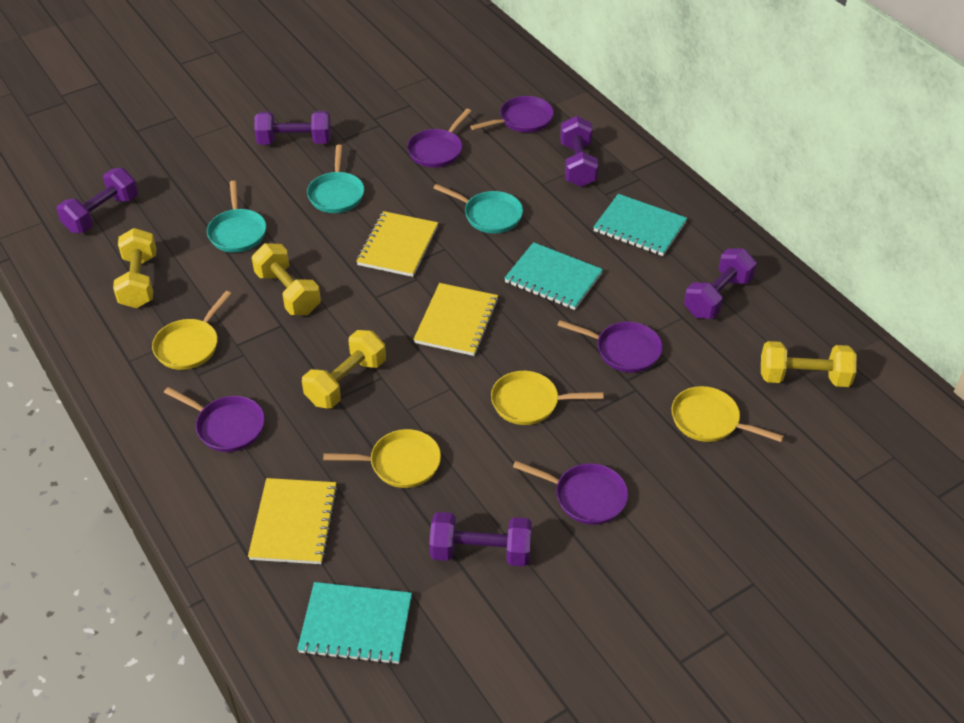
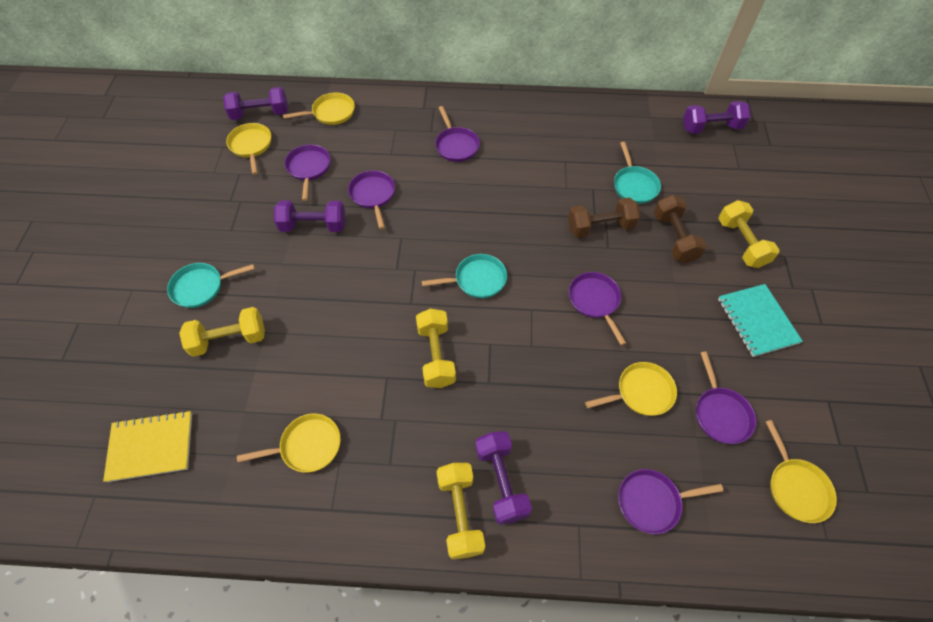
brown dumbbell: none = 0 -> [568,197,640,238] [654,195,707,263] = 2
purple dumbbell: [57,168,138,233] [254,111,331,145] [429,512,532,566] [560,116,598,187] [684,248,757,319] = 5 -> [223,87,288,120] [274,200,345,232] [475,431,532,525] [683,101,751,134] = 4
purple pan: [164,387,265,452] [407,109,471,168] [470,96,554,133] [513,461,628,525] [557,320,663,373] = 5 -> [285,144,330,201] [348,170,395,229] [435,106,480,162] [569,272,626,345] [618,469,724,534] [696,352,756,444] = 6
turquoise notebook: [297,582,412,665] [504,242,603,310] [593,194,687,256] = 3 -> [718,284,803,357] = 1
yellow notebook: [248,478,338,564] [356,211,438,277] [414,283,499,356] = 3 -> [103,411,192,482] = 1
yellow pan: [152,291,232,370] [323,429,441,488] [491,371,603,425] [671,386,784,442] = 4 -> [226,123,271,175] [237,414,341,472] [283,92,355,125] [585,362,677,416] [766,420,837,523] = 5

